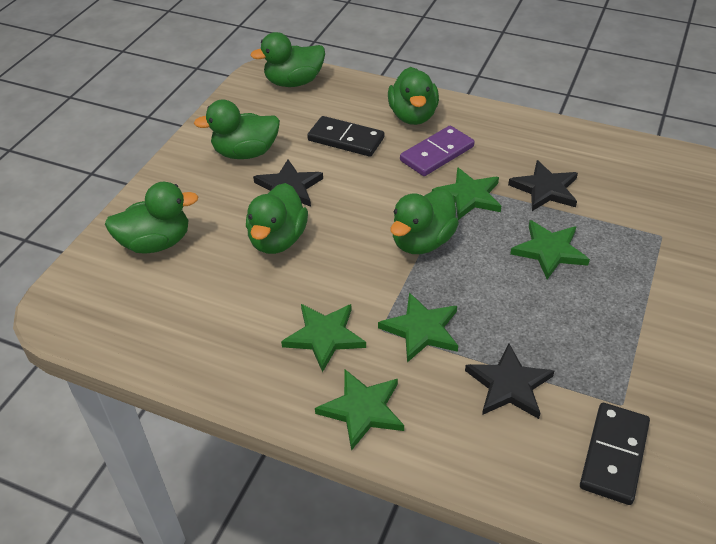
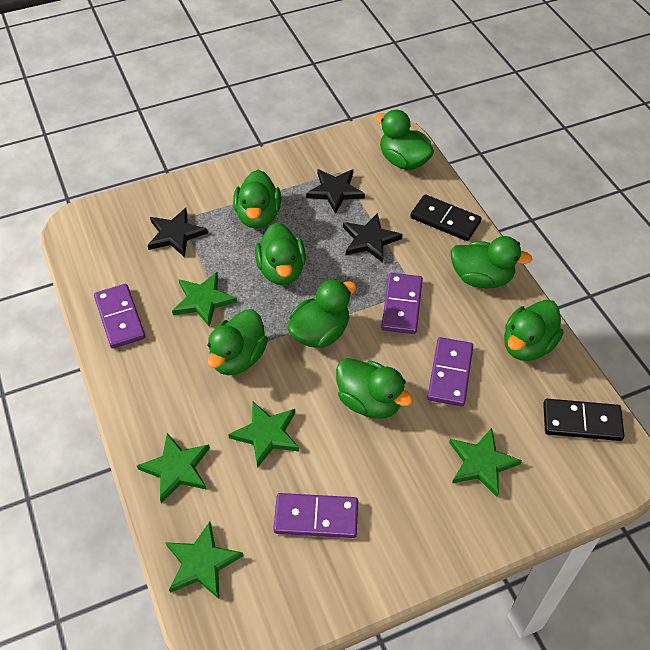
green duck: [105,182,198,254] [194,99,280,159] [246,183,308,254] [251,32,325,87] [388,67,439,125] [390,189,459,254] = 6 -> [207,309,268,375] [233,170,281,229] [255,223,306,285] [287,279,357,348] [336,358,413,419] [375,110,434,170] [450,236,532,288] [504,300,563,361] = 8
purple domino: [400,126,474,176] = 1 -> [94,284,145,349] [273,493,358,538] [381,273,423,334] [427,337,473,406] = 4

